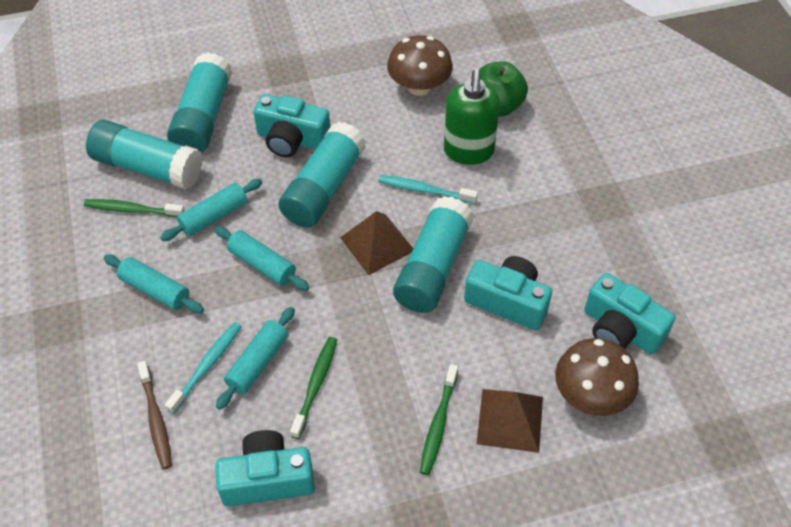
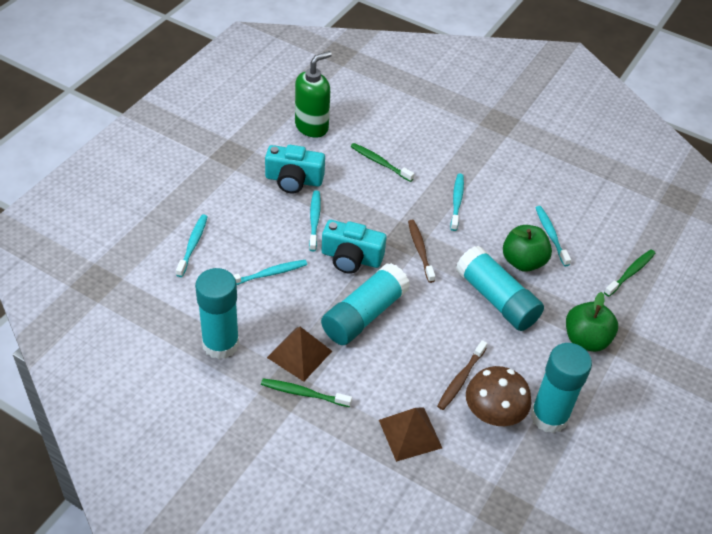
brown mushroom: [387,35,453,96] [555,338,639,416] = 2 -> [466,366,531,426] = 1
brown toothbrush: [137,361,172,469] = 1 -> [408,220,435,283] [437,340,487,410] = 2
green apple: [479,61,528,116] = 1 -> [503,225,552,272] [566,292,618,352] = 2
turquoise camera: [215,430,315,506] [254,94,330,157] [464,256,552,330] [584,273,675,354] = 4 -> [265,145,325,194] [321,220,386,274] = 2
turquoise rolling pin: [104,255,204,313] [160,179,263,241] [215,226,309,291] [216,307,295,410] = 4 -> none = 0
turquoise toothbrush: [165,322,242,414] [378,175,478,204] = 2 -> [176,214,208,277] [233,260,307,285] [309,190,321,251] [451,174,464,231] [535,206,571,266] = 5

